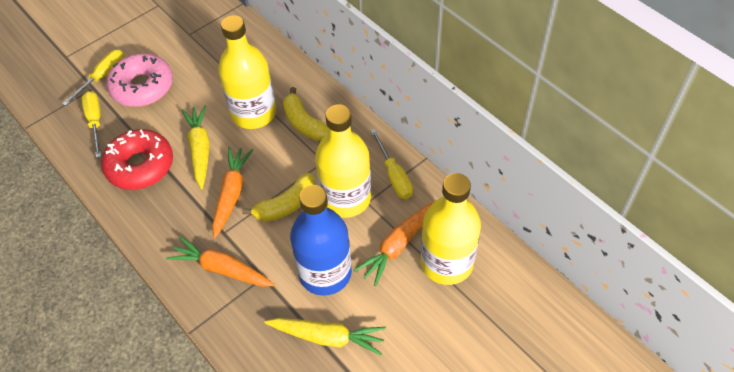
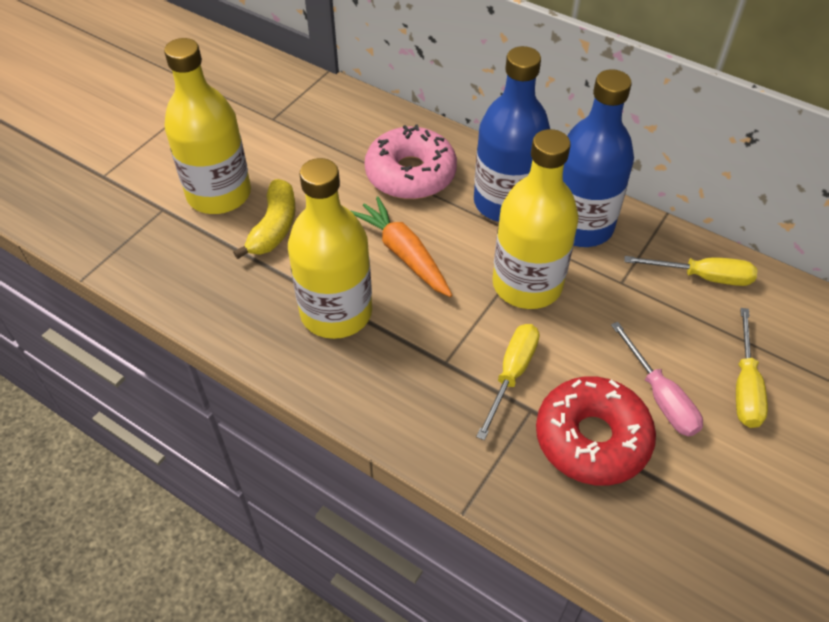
blue bottle: [290,185,352,296] = 1 -> [474,46,550,222] [563,69,634,247] = 2
orange carrot: [166,236,275,287] [212,147,253,238] [354,201,435,286] = 3 -> [350,197,452,297] = 1
pink screwdriver: none = 0 -> [611,322,703,436] = 1
yellow banana: [242,173,315,222] [283,87,329,141] = 2 -> [233,179,296,259] = 1
yellow carrot: [182,105,210,189] [264,318,386,355] = 2 -> none = 0

